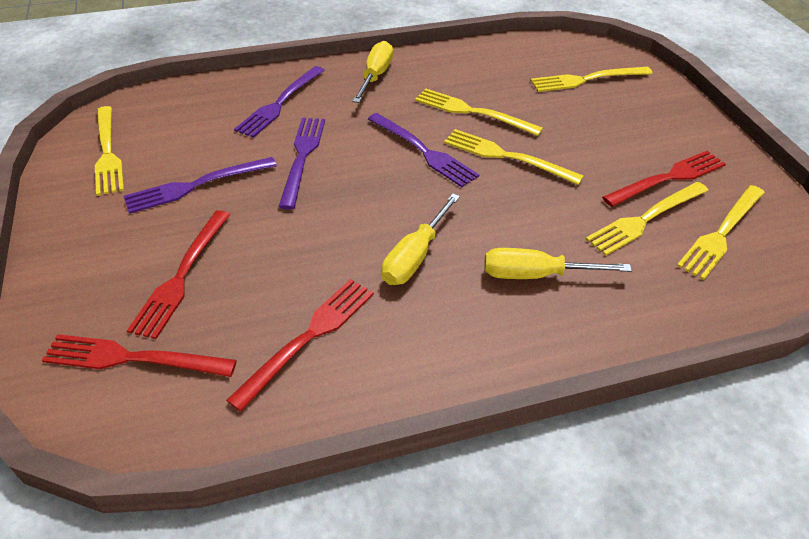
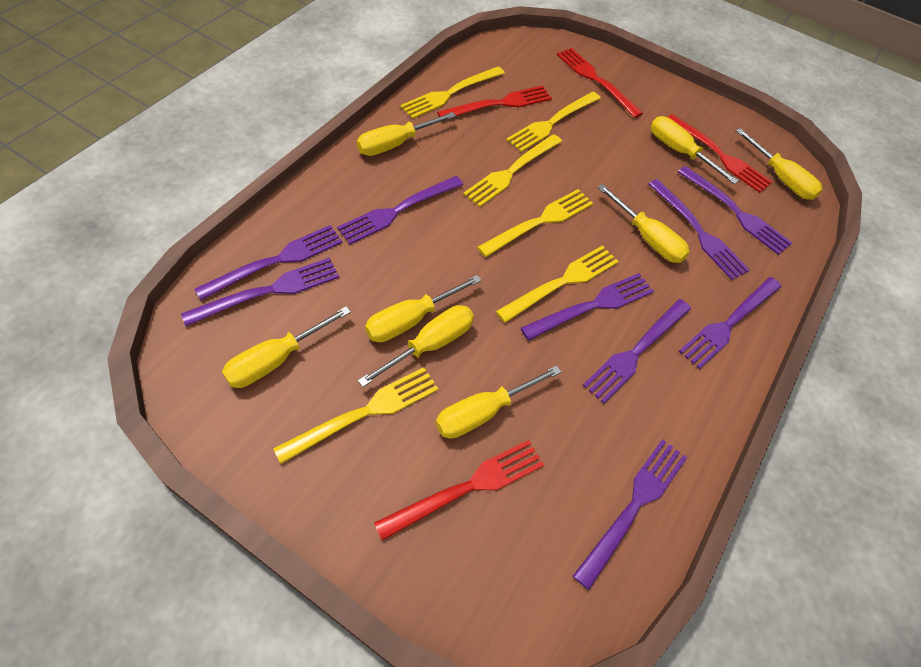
purple fork: [124,157,277,214] [234,66,325,138] [279,118,325,210] [368,113,479,187] = 4 -> [181,258,340,326] [194,225,343,300] [337,176,464,244] [521,273,654,340] [573,439,687,590] [583,299,691,404] [648,179,750,280] [678,166,792,255] [679,277,782,369] = 9
yellow screwdriver: [352,41,393,103] [382,193,460,285] [484,248,632,279] = 3 -> [222,306,351,388] [357,112,456,156] [358,305,474,387] [365,275,482,342] [436,365,561,439] [597,184,690,263] [651,116,739,184] [736,128,823,200] = 8

